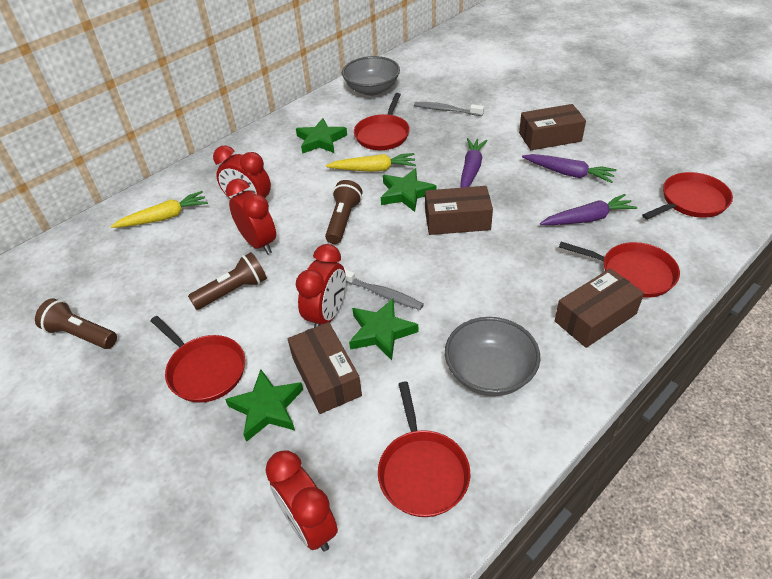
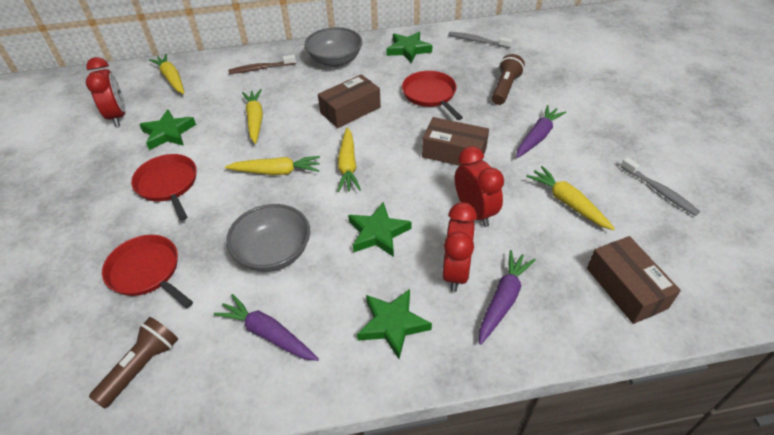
brown box: [288,322,362,414] [425,186,493,235] [519,104,586,150] [555,268,644,348] = 4 -> [318,74,381,128] [422,117,489,166] [587,236,681,324] = 3
brown flashlight: [35,298,117,349] [188,252,267,310] [325,180,362,244] = 3 -> [89,317,178,409] [492,54,525,105] = 2
brown toothbrush: none = 0 -> [228,55,296,74] = 1
red clock: [213,146,271,199] [226,179,276,254] [265,450,338,552] [296,244,346,328] = 4 -> [86,57,125,126] [442,202,477,292] [455,146,504,227] = 3
red pan: [150,316,245,403] [354,93,410,150] [378,382,470,517] [559,242,680,298] [642,172,733,220] = 5 -> [102,235,193,308] [131,154,197,221] [402,71,463,120] = 3
yellow carrot: [111,191,208,228] [326,153,416,172] = 2 -> [149,54,184,94] [225,156,320,175] [242,89,263,144] [337,127,361,192] [526,166,615,230] = 5

